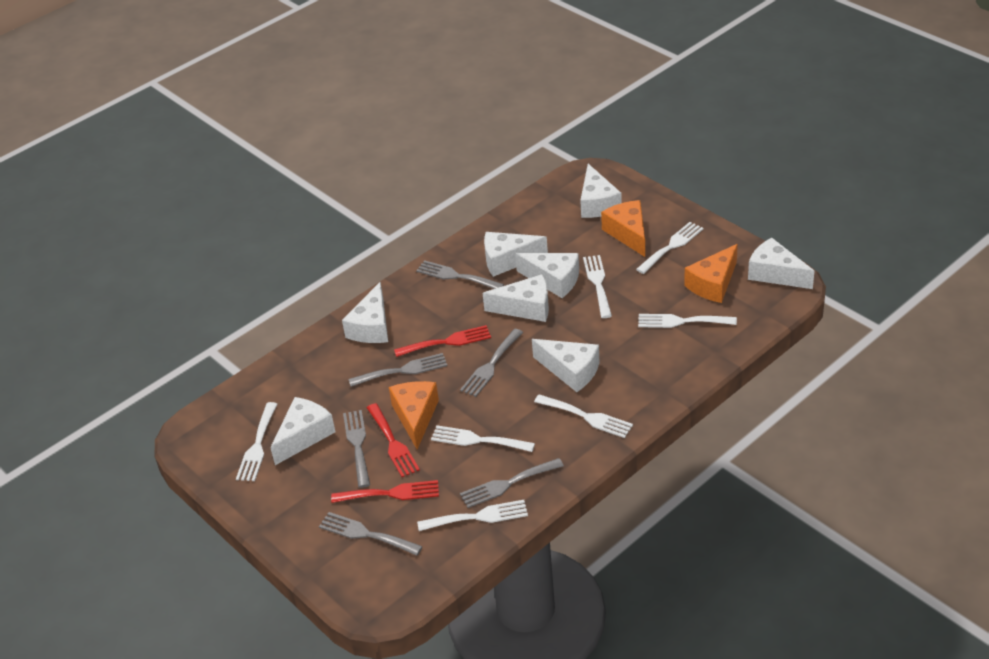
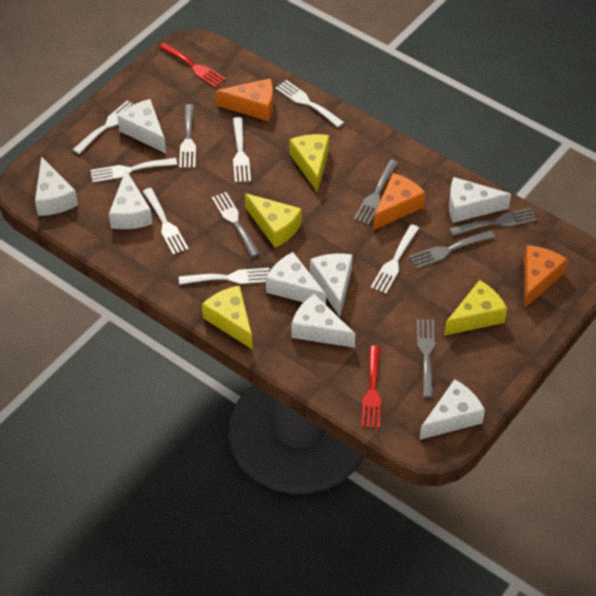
red fork: [331,480,439,503] [367,403,420,477] [394,325,491,357] = 3 -> [159,43,226,88] [362,346,381,428] = 2
yellow cheese: none = 0 -> [202,285,253,350] [245,193,302,248] [289,134,329,193] [444,280,507,336] = 4

